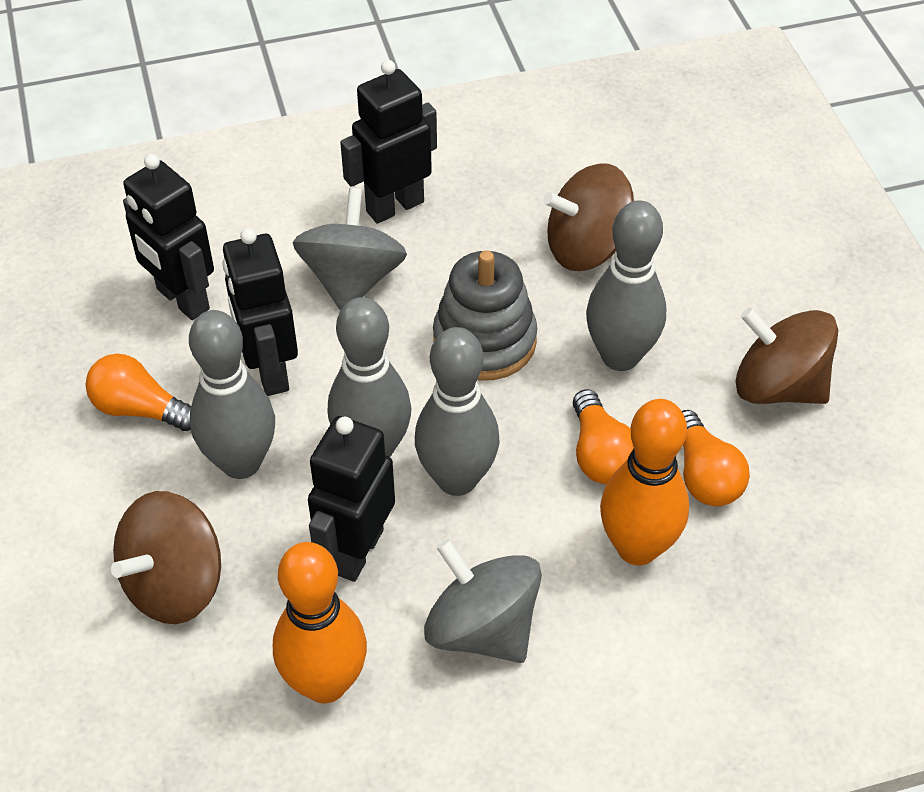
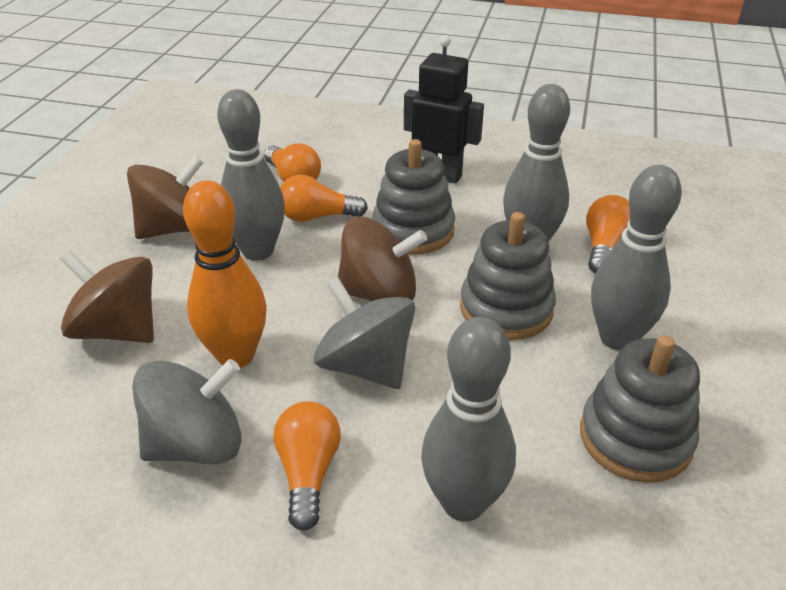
black robot: [123,154,214,320] [222,228,298,396] [308,416,395,582] [340,60,437,224] = 4 -> [404,35,484,184] = 1
grey stacking toy: [433,250,537,381] = 1 -> [372,139,455,255] [460,212,556,340] [580,335,700,483] = 3
orange bowling pin: [273,542,367,703] [600,399,689,565] = 2 -> [183,180,267,368] = 1
orange light bulb: [85,354,191,431] [573,389,634,485] [682,410,750,506] = 3 -> [264,143,321,182] [273,401,341,531] [280,174,368,222] [586,195,630,273] = 4

